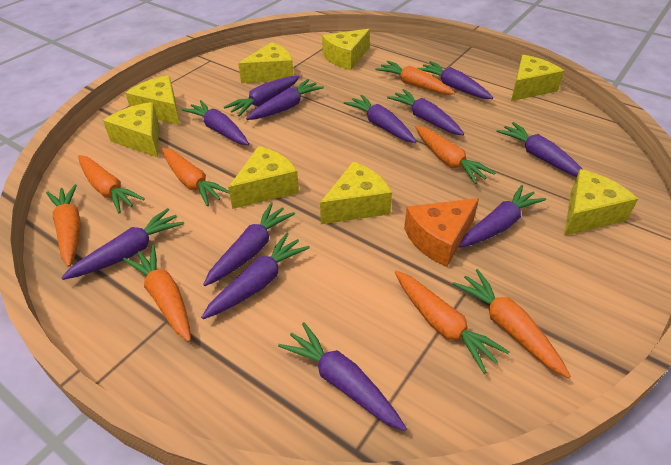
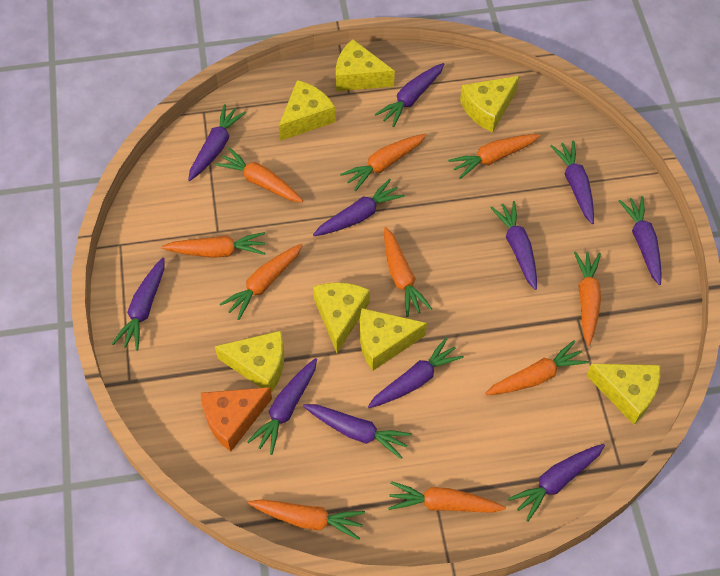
orange carrot: [46,184,81,267] [78,155,145,213] [123,245,191,342] [162,148,229,206] [375,61,455,95] [395,271,509,374] [415,126,495,184] [453,269,571,378] = 8 -> [161,232,265,258] [215,147,303,202] [220,244,303,320] [248,499,365,540] [340,134,426,191] [384,227,432,317] [388,481,506,513] [448,134,541,179] [485,340,589,395] [574,251,601,346] = 10
purple carrot: [61,208,184,280] [181,100,249,145] [201,233,310,319] [203,203,295,286] [224,76,299,117] [246,79,324,120] [278,322,407,431] [344,95,416,143] [387,89,464,135] [417,61,493,99] [459,185,546,248] [496,122,583,177] = 12 -> [112,258,165,351] [188,104,246,181] [247,358,317,455] [303,404,412,459] [313,179,405,236] [368,338,464,408] [375,63,444,127] [490,201,537,290] [508,444,605,521] [550,141,594,224] [618,196,662,285] = 11
yellow cheese: [103,102,159,158] [125,75,180,125] [228,146,299,209] [238,42,294,83] [320,162,392,224] [322,29,370,70] [511,55,564,101] [564,169,638,236] = 8 -> [215,331,284,393] [279,80,336,141] [313,282,370,353] [336,39,395,91] [360,308,427,371] [460,76,519,133] [586,364,660,425] = 7

